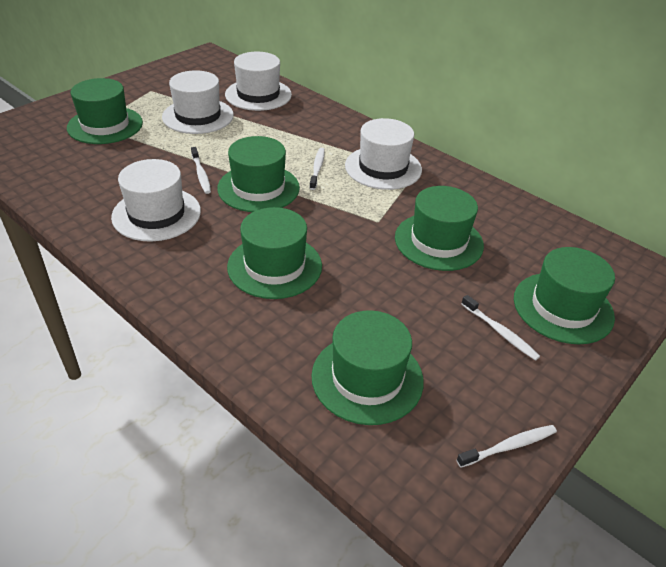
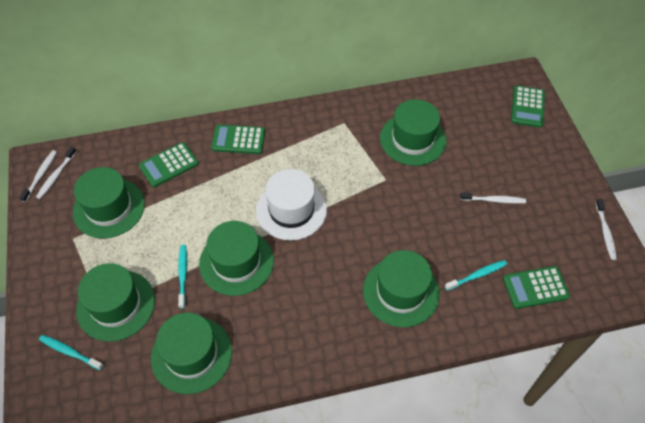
green calculator: none = 0 -> [139,142,199,187] [211,124,265,154] [503,266,570,309] [511,86,545,128] = 4
turquoise toothbrush: none = 0 -> [39,335,104,370] [178,245,187,309] [445,260,507,291] = 3
white hat: [111,159,201,242] [162,70,234,134] [225,52,292,111] [345,118,422,190] = 4 -> [256,169,327,241] = 1

